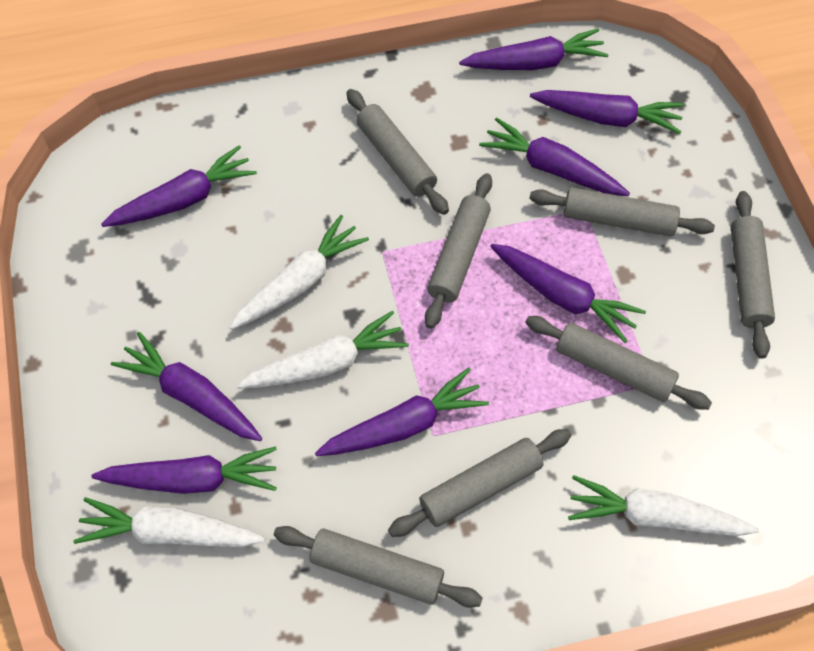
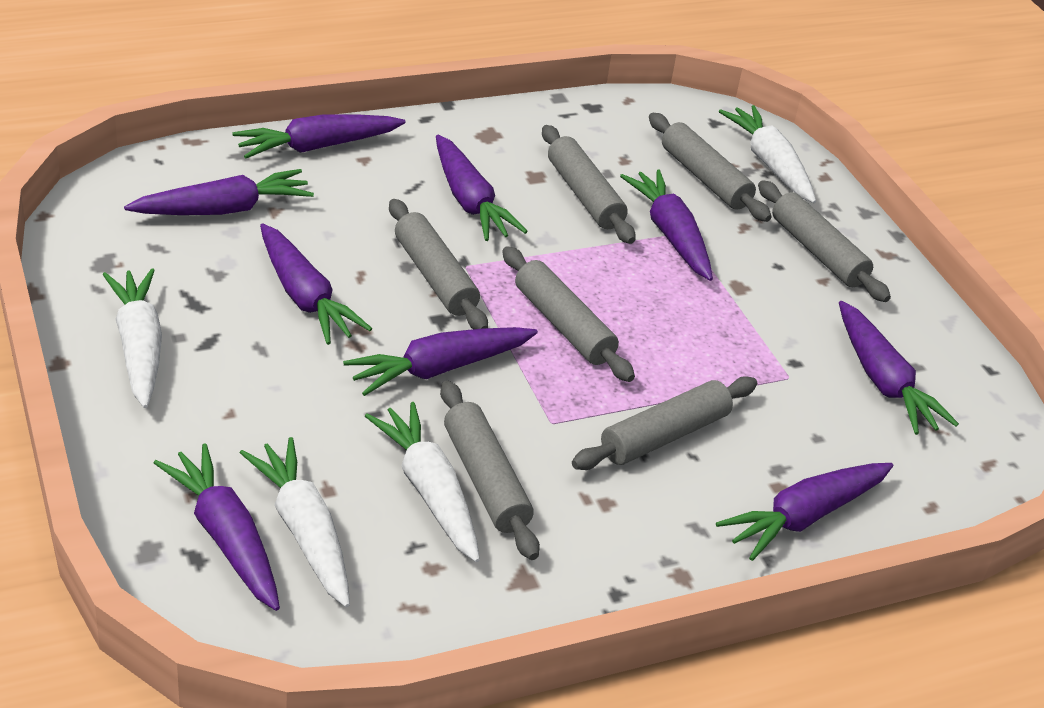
purple carrot: [91,447,277,494] [101,145,257,227] [111,332,262,442] [315,368,489,456] [459,29,609,70] [479,117,630,196] [490,244,646,343] [530,90,684,134] = 8 -> [124,169,314,215] [154,443,280,611] [232,114,406,159] [260,223,372,345] [343,327,538,396] [436,135,528,241] [620,169,713,281] [716,463,893,561] [839,301,959,435] = 9

